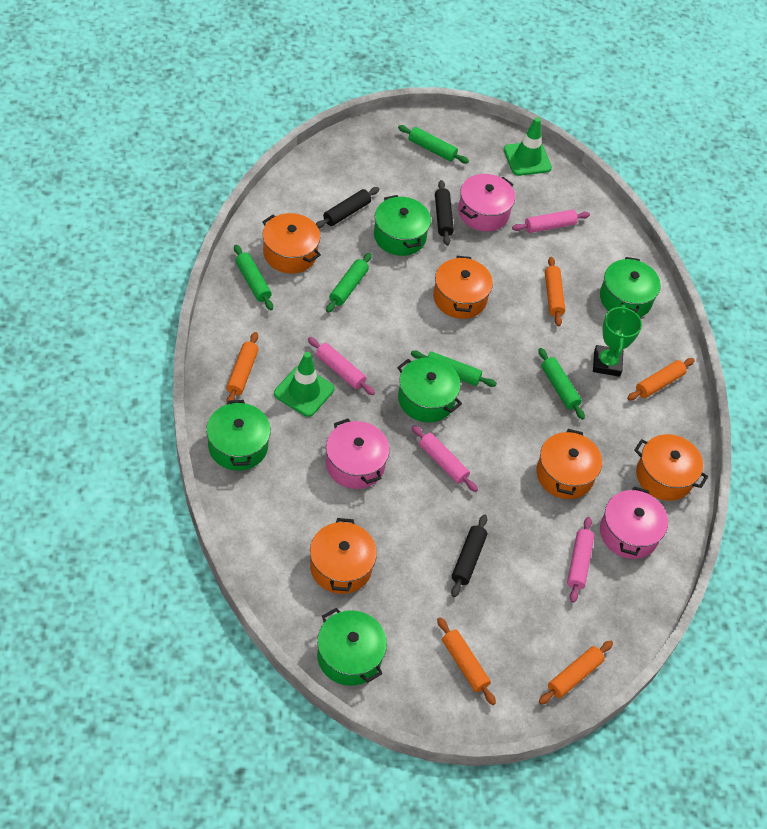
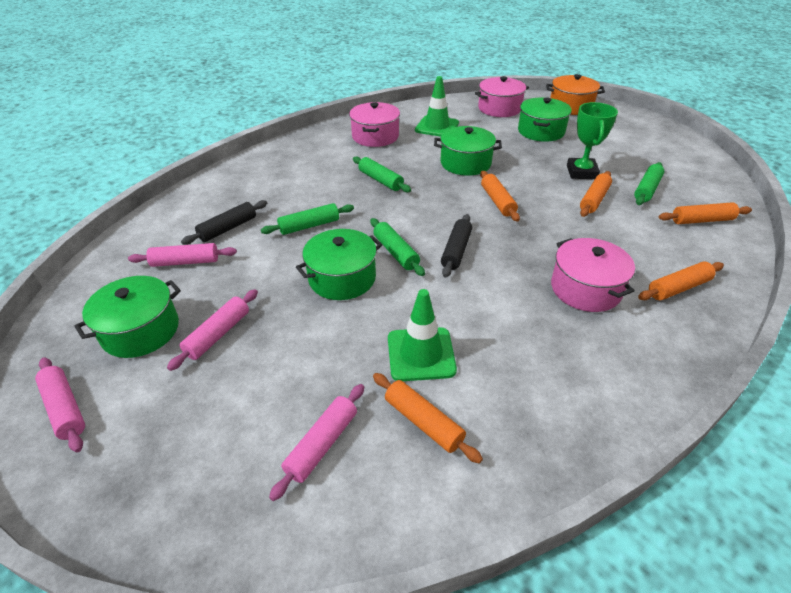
black rolling pin: [316,187,379,229] [435,180,454,245] [451,514,488,597] = 3 -> [181,200,267,245] [441,214,472,278] = 2
green pot: [206,400,271,471] [317,608,387,686] [374,195,431,256] [397,357,462,422] [600,257,661,317] = 5 -> [74,276,181,358] [296,229,382,300] [434,126,502,176] [518,97,572,142] = 4
green rolling pin: [234,245,273,310] [326,253,372,313] [398,125,469,163] [411,351,497,387] [539,348,585,420] = 5 -> [261,203,354,235] [353,156,411,193] [370,218,425,276] [634,162,664,205] = 4
orange pot: [262,213,321,274] [310,518,377,594] [433,256,493,319] [536,429,602,499] [634,434,708,501] = 5 -> [546,74,605,115] = 1

